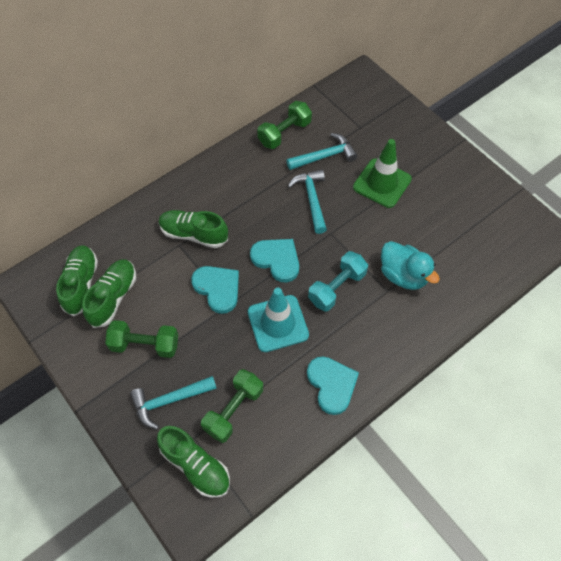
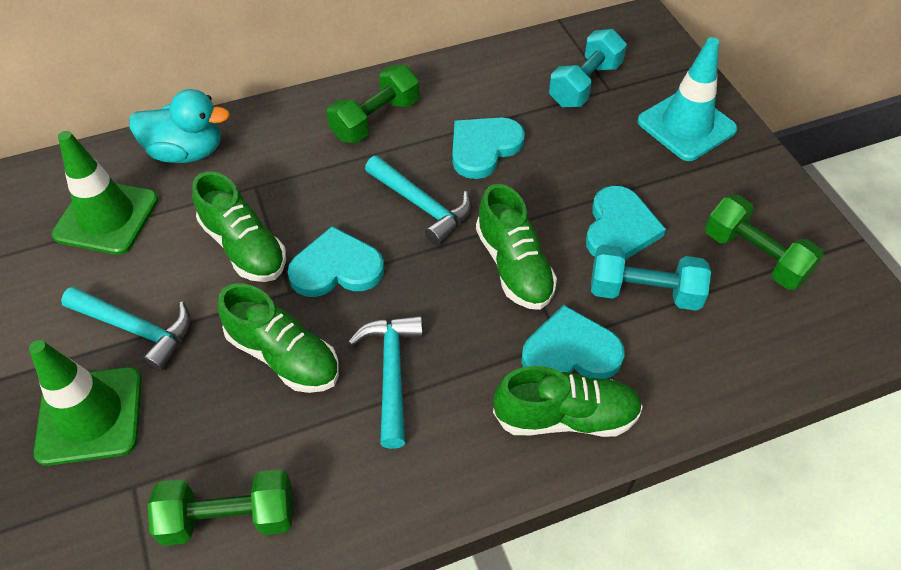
green traffic cone: [353,139,412,208] = 1 -> [29,340,142,466] [52,131,159,255] = 2
turquoise dumbbell: [308,251,368,311] = 1 -> [549,29,627,107] [591,245,711,311] = 2
turquoise heart: [191,266,239,314] [250,239,299,282] [307,356,359,415] = 3 -> [288,226,384,297] [452,117,525,179] [522,305,625,379] [586,186,666,260] = 4

